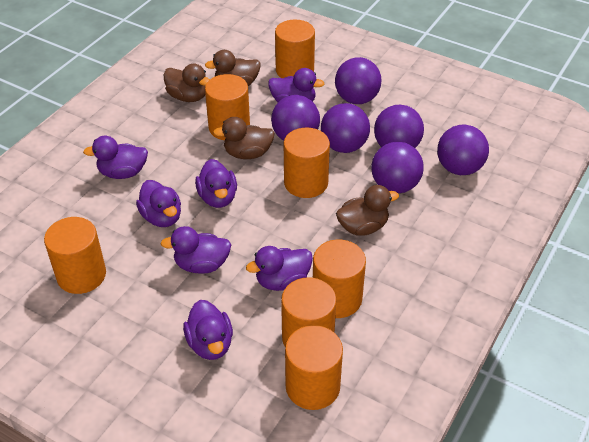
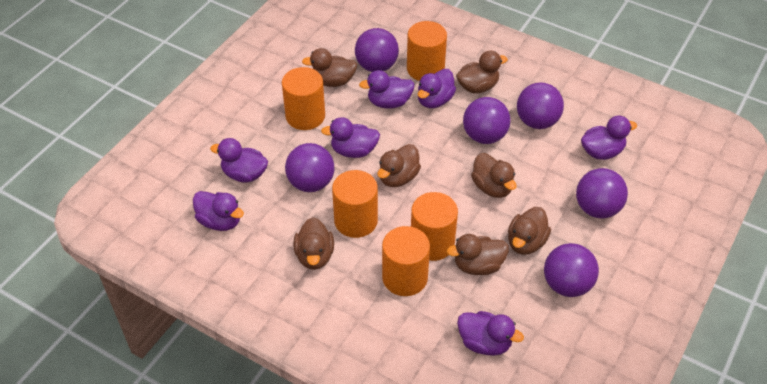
brown duck: [163,64,210,102] [205,50,260,86] [213,117,275,159] [336,185,399,236] = 4 -> [293,217,334,270] [302,48,357,87] [377,144,421,187] [447,234,509,275] [456,51,508,93] [471,153,517,198] [508,207,551,255] = 7
orange cylinder: [44,217,106,294] [205,74,250,140] [275,20,315,78] [281,277,336,346] [284,128,330,198] [285,325,343,410] [313,240,366,318] = 7 -> [282,67,325,130] [332,170,378,238] [382,226,430,296] [407,21,447,81] [411,192,458,261] = 5

